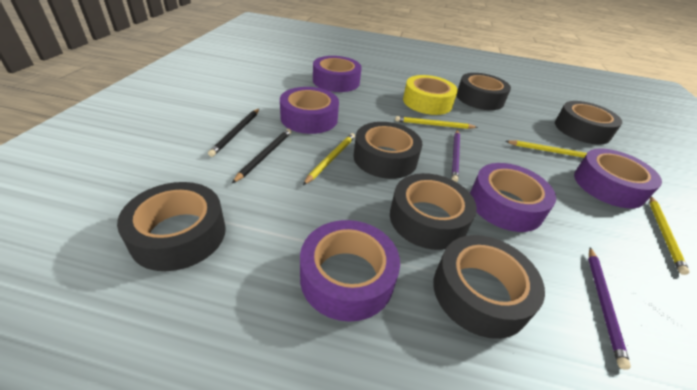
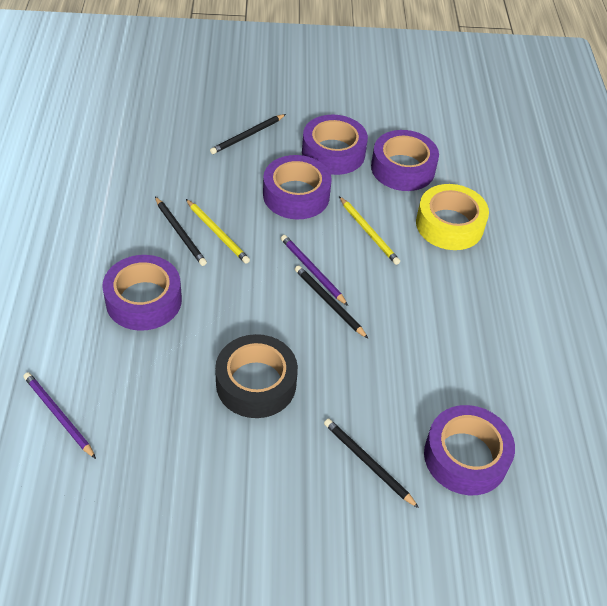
black pencil: [208,109,259,157] [232,129,292,183] = 2 -> [155,197,207,266] [210,114,286,154] [295,265,368,339] [324,419,419,508] = 4
black tape: [117,182,226,271] [353,122,422,179] [390,173,477,250] [433,235,545,339] [456,73,511,110] [555,101,622,145] = 6 -> [215,334,298,418] = 1
yellow pencil: [303,133,355,185] [395,116,478,129] [505,140,587,158] [650,196,690,275] = 4 -> [186,199,250,264] [339,196,400,265] = 2

